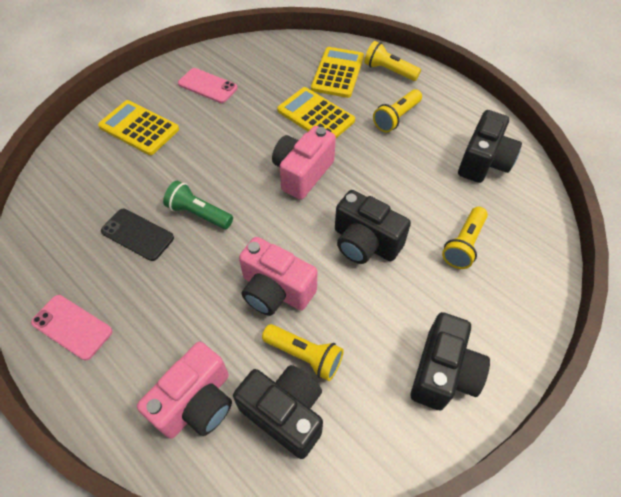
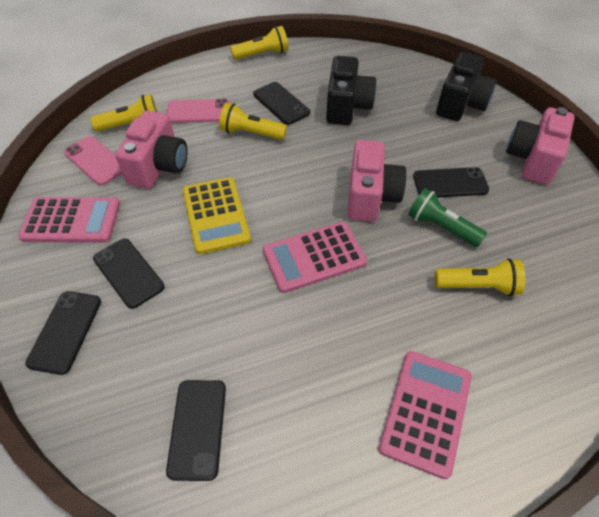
black camera: [233,365,323,459] [335,190,411,264] [411,312,490,410] [458,110,522,183] = 4 -> [326,56,377,125] [436,52,497,121] = 2
black phone: [101,209,174,261] = 1 -> [25,291,101,375] [93,238,165,309] [166,380,226,481] [253,82,310,125] [413,167,489,198] = 5
pink calculator: none = 0 -> [18,197,120,243] [263,222,367,293] [379,351,472,479] = 3
yellow calculator: [98,100,179,155] [277,87,355,138] [311,47,364,98] = 3 -> [183,177,251,254] = 1

